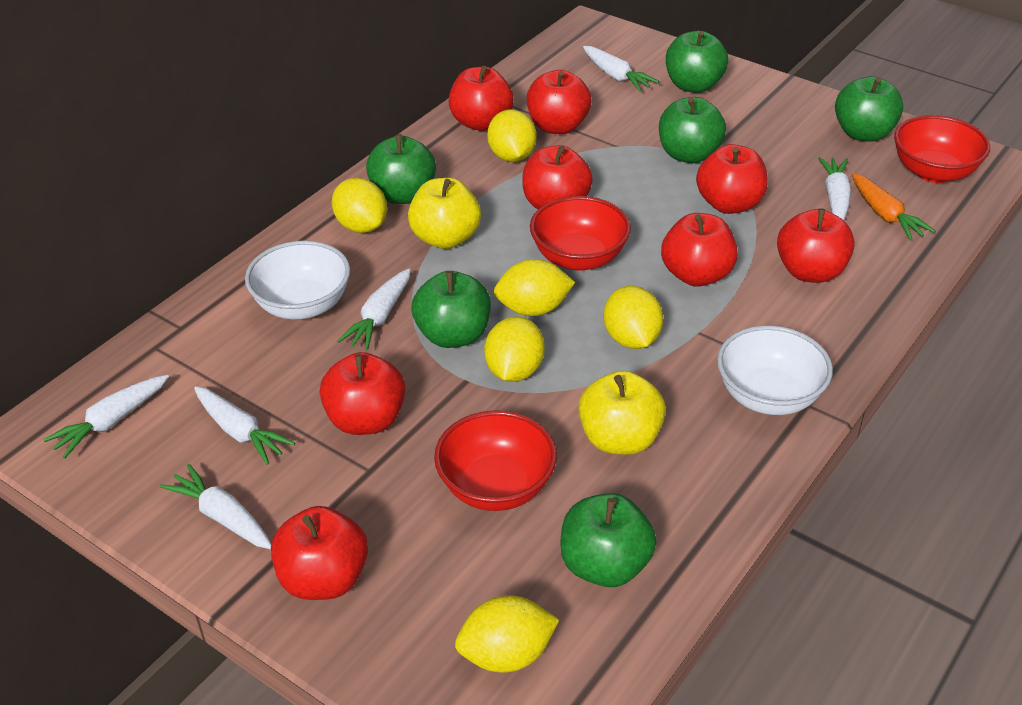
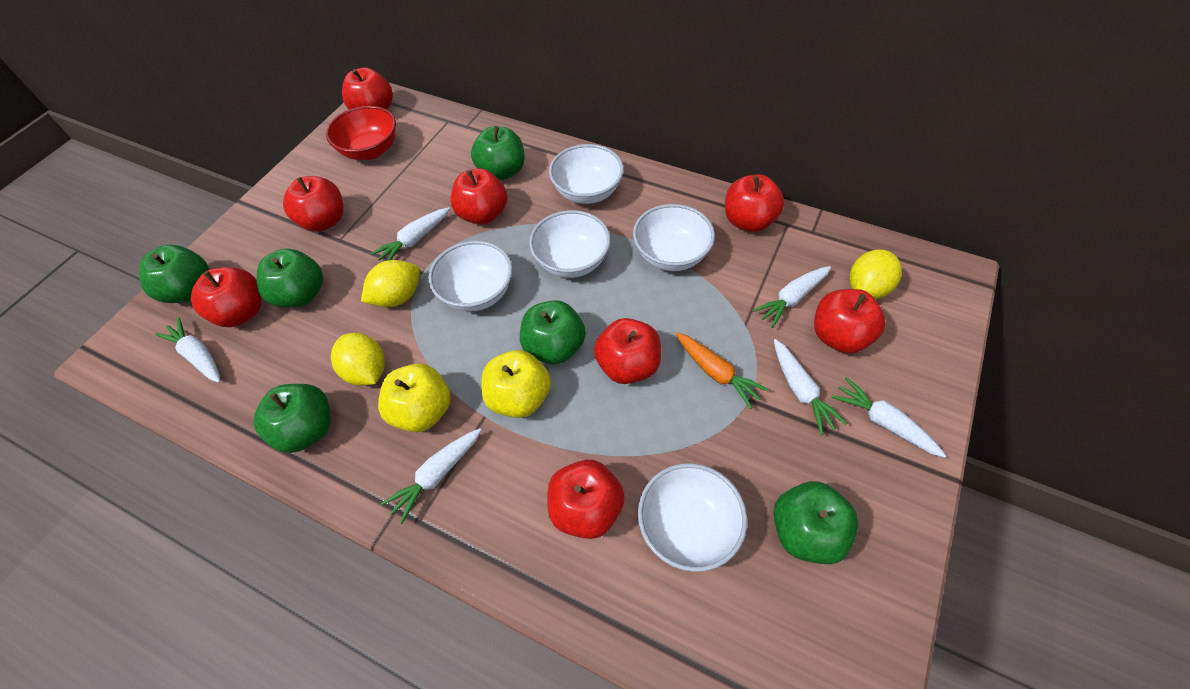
red bowl: [434,410,557,511] [530,196,631,271] [894,115,990,183] = 3 -> [326,106,396,160] = 1
white bowl: [245,240,350,320] [717,325,833,415] = 2 -> [428,241,512,312] [529,210,611,278] [549,144,624,204] [633,204,715,271] [638,463,747,572] = 5
yellow lemon: [332,178,387,233] [455,595,559,673] [484,316,545,382] [487,109,536,162] [494,259,575,316] [604,286,663,349] = 6 -> [331,333,385,386] [361,260,420,307] [850,249,902,299] = 3

